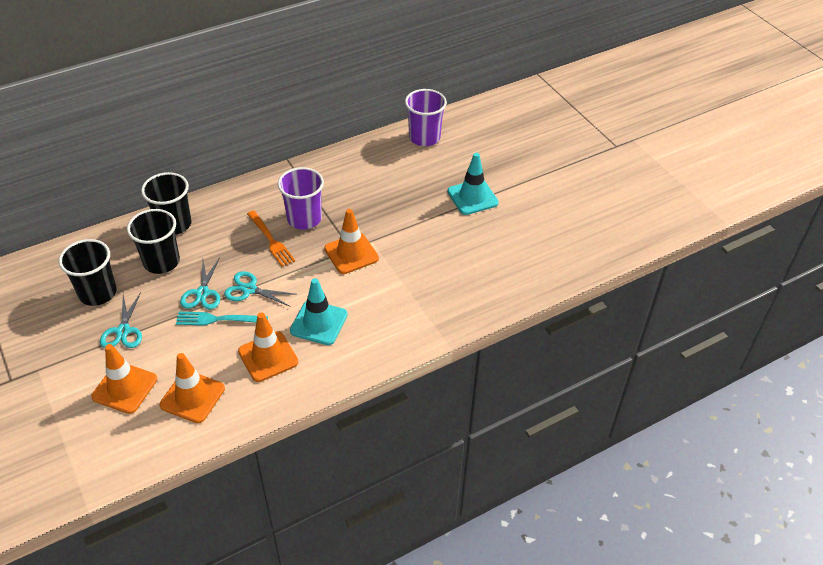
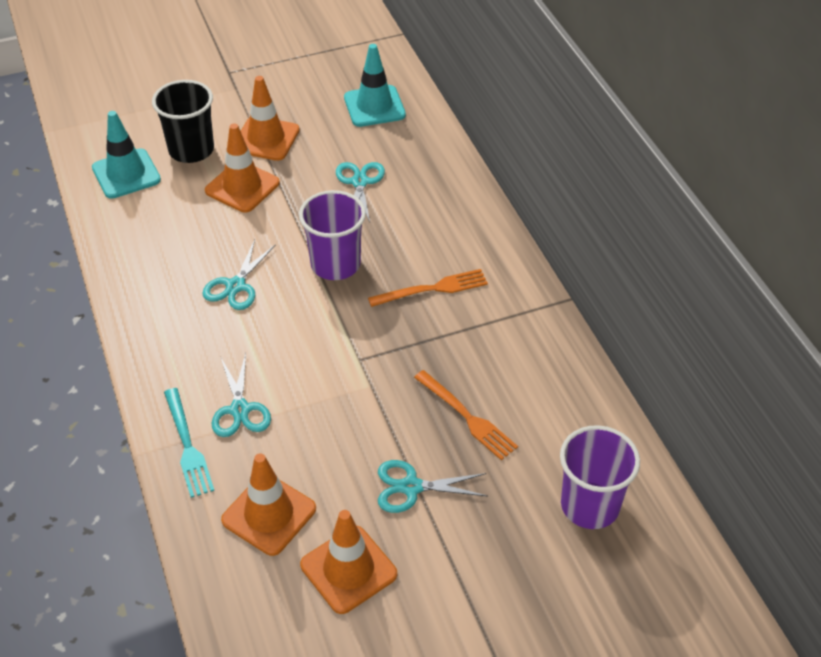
black cup: [59,239,117,306] [127,209,180,274] [141,172,192,235] = 3 -> [152,80,214,163] = 1
orange fork: [247,211,295,267] = 1 -> [368,269,488,307] [414,370,518,460] = 2
turquoise scissors: [100,292,142,348] [180,257,220,309] [224,271,297,306] = 3 -> [202,240,276,310] [212,353,271,437] [336,162,385,222] [378,460,487,513] = 4

